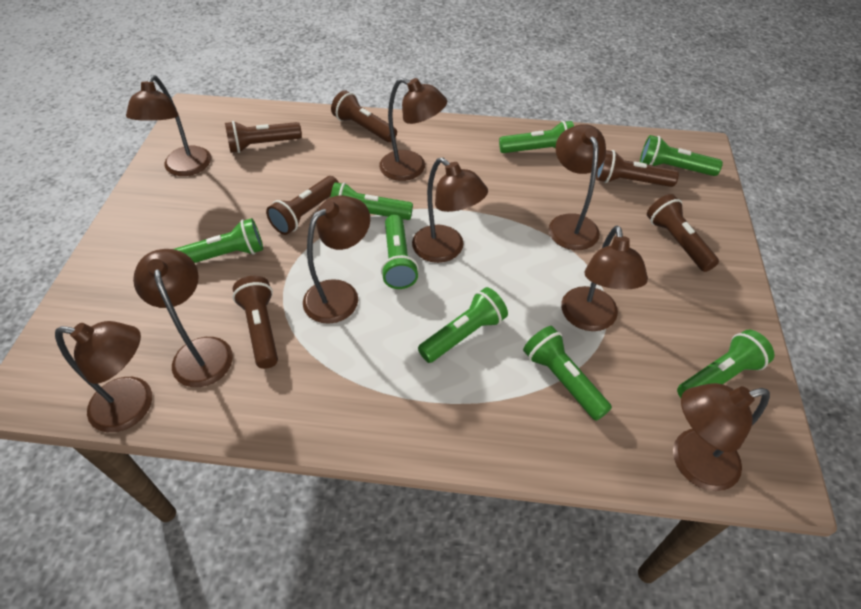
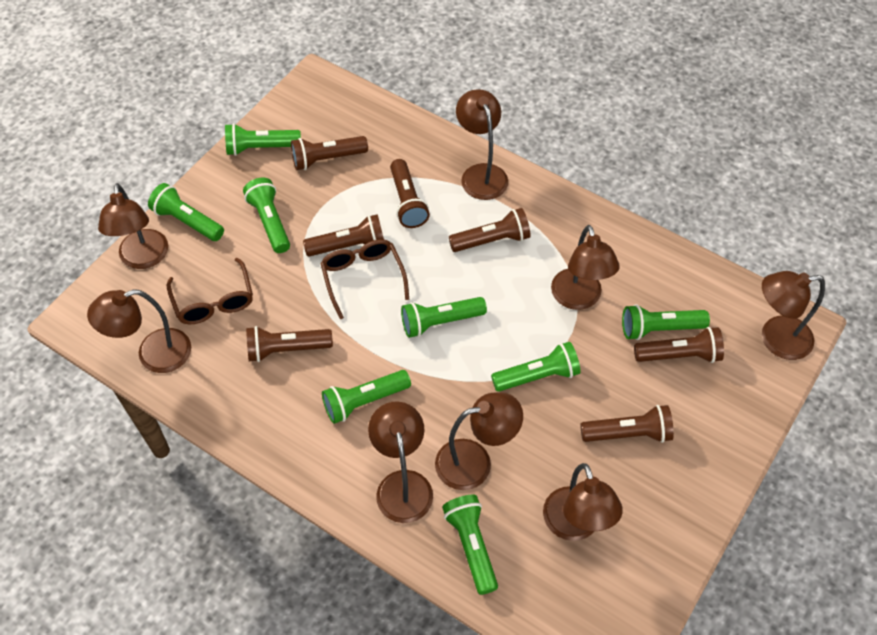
brown flashlight: [225,121,302,153] [233,276,278,369] [266,176,339,235] [331,90,397,142] [596,150,679,187] [647,194,719,272] = 6 -> [246,326,333,362] [291,136,368,170] [303,214,384,257] [390,159,430,228] [449,208,531,252] [580,405,674,443] [634,327,724,363] = 7
brown glasses: none = 0 -> [167,258,253,325] [320,239,409,319] = 2
brown lamp: [55,321,152,432] [126,75,211,176] [133,249,233,387] [303,196,370,324] [379,78,447,181] [412,157,488,263] [548,124,606,250] [561,226,648,331] [673,383,770,491] = 9 -> [87,289,191,373] [98,183,168,269] [368,401,433,523] [435,392,523,490] [456,89,508,200] [543,463,623,541] [551,225,620,310] [762,271,825,360] = 8

